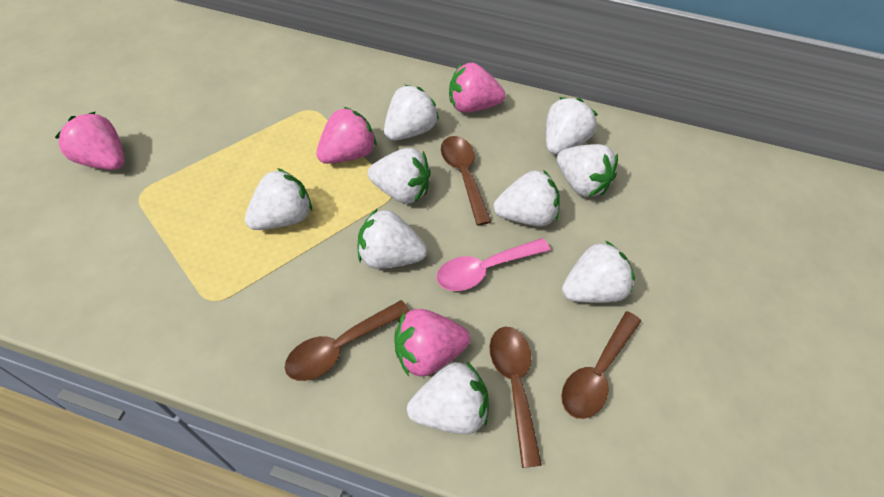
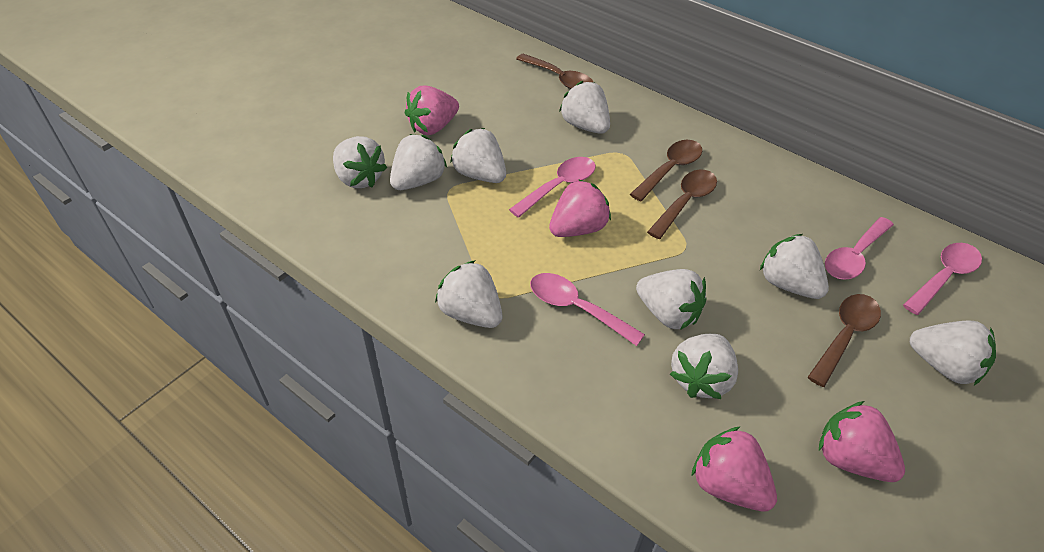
pink spoon: [436,238,550,291] = 1 -> [509,157,596,218] [530,273,645,346] [825,217,894,280] [903,243,982,315] = 4

